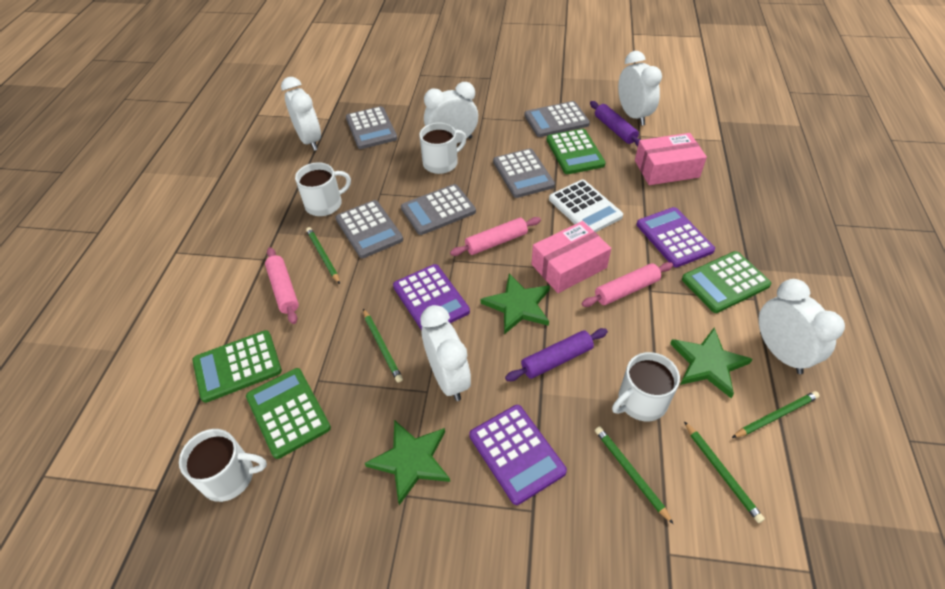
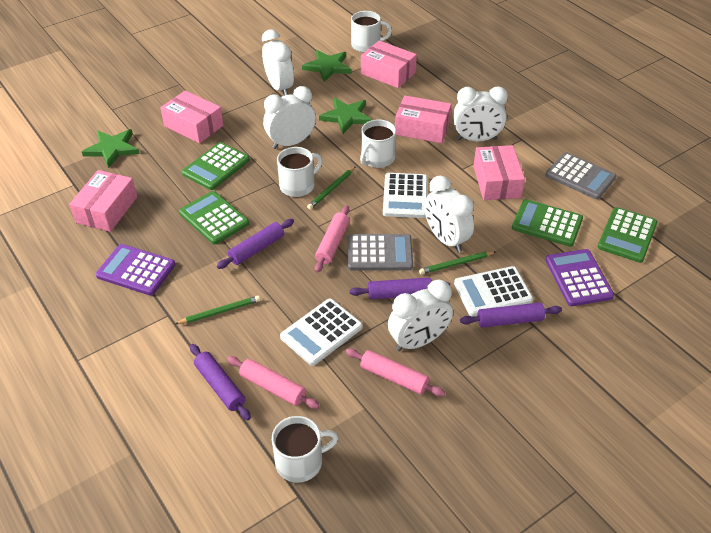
green pencil: [306,227,340,284] [363,309,403,382] [595,426,673,524] [684,421,765,523] [732,391,820,438] = 5 -> [175,296,261,324] [307,166,356,209] [419,251,496,274] = 3
grey calculator: [336,200,403,258] [346,106,397,149] [401,184,476,235] [493,148,555,198] [524,101,590,137] = 5 -> [348,234,413,271] [546,152,617,199] = 2
pink box: [532,221,611,293] [635,133,707,185] = 2 -> [69,170,137,232] [160,90,223,144] [361,40,417,88] [395,96,452,143] [473,145,525,200] = 5
purple calculator: [393,264,470,331] [469,405,567,505] [637,207,715,268] = 3 -> [96,244,175,295] [546,249,614,306] = 2
purple rolling pin: [505,328,608,381] [590,101,640,147] = 2 -> [190,344,251,420] [217,219,294,269] [350,277,450,299] [460,302,562,328] = 4
white calculator: [549,180,623,232] = 1 -> [280,299,363,366] [383,173,427,218] [454,266,533,317] = 3

